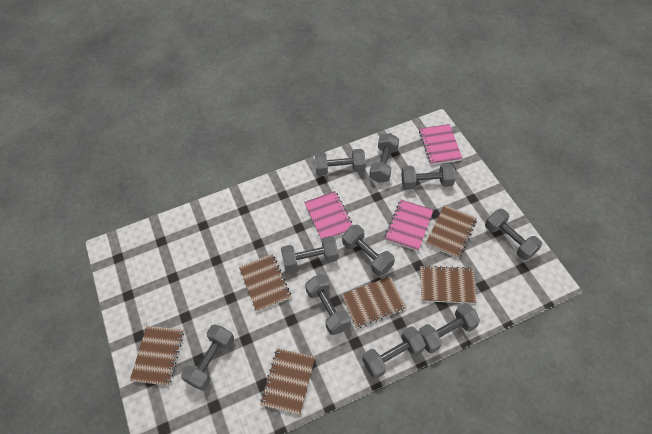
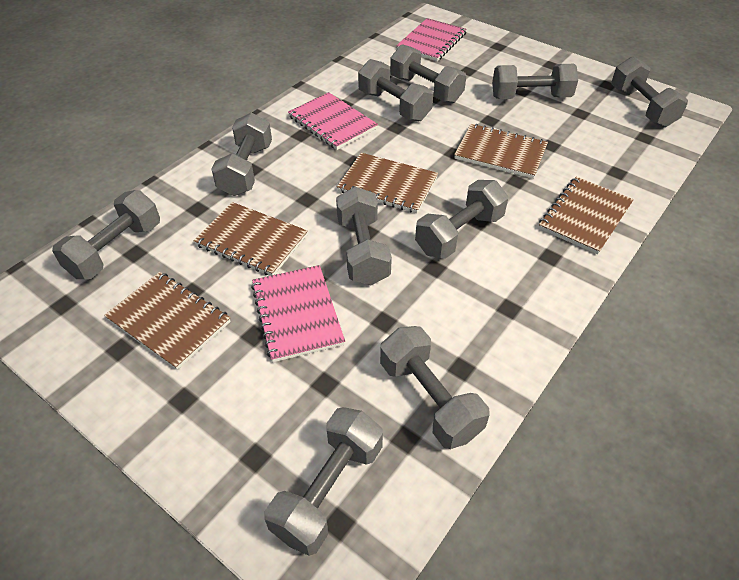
brown notebook: [130,326,184,386] [239,254,291,312] [260,348,315,415] [342,276,407,328] [420,265,476,304] [426,205,477,259] = 6 -> [104,272,231,370] [194,202,308,276] [337,153,438,213] [454,124,548,179] [539,177,634,255] = 5

